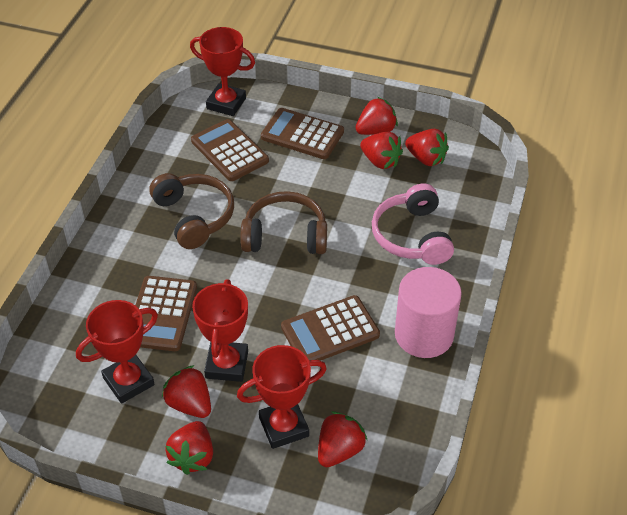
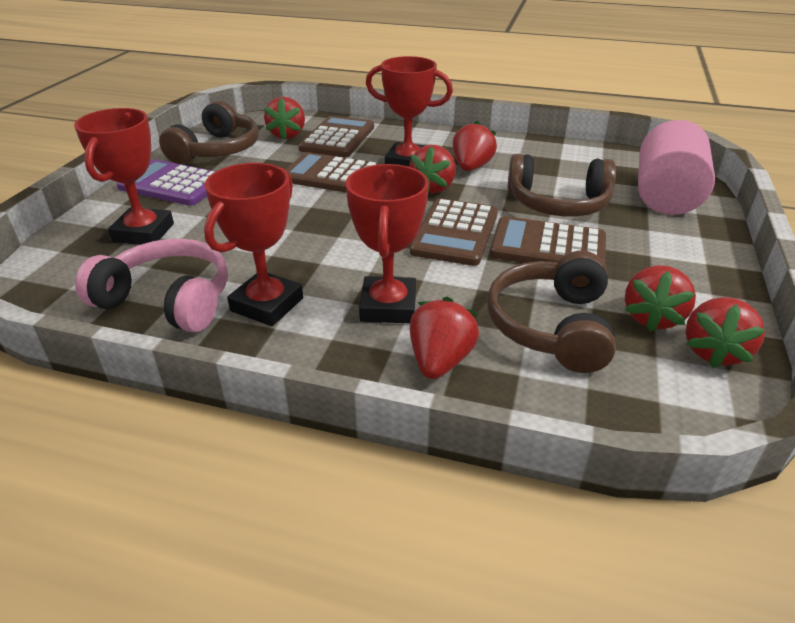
brown headphones: [149,173,234,249] [240,191,327,254] = 2 -> [159,101,259,164] [487,251,616,373] [508,154,616,217] = 3
purple calculator: none = 0 -> [116,159,216,206] = 1

